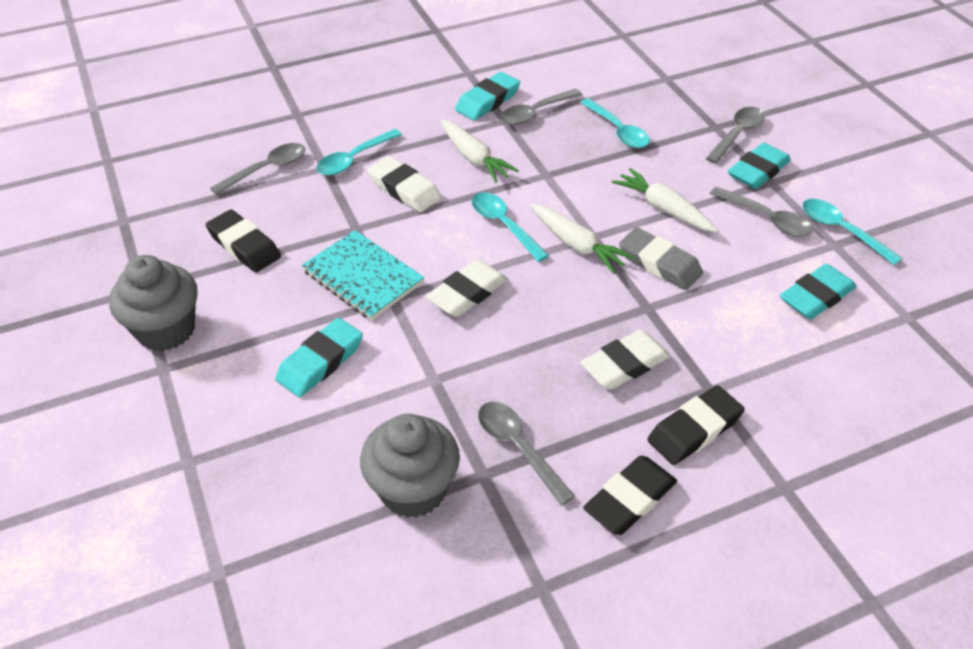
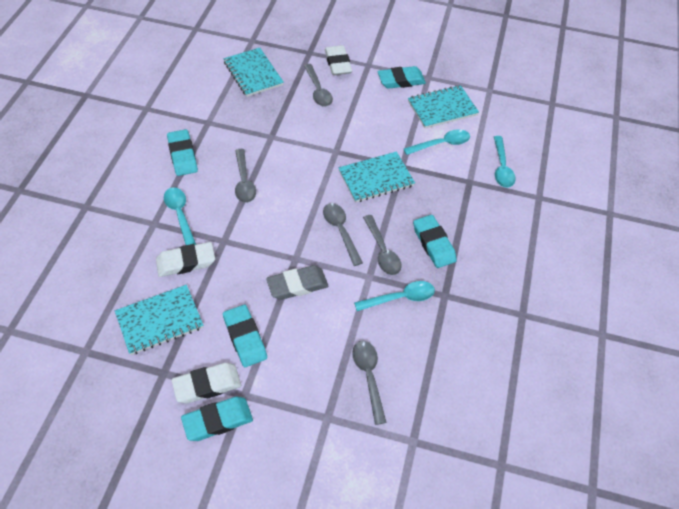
black eraser: [206,209,281,272] [583,456,677,535] [647,385,745,465] = 3 -> none = 0
grey cupcake: [109,255,198,351] [360,413,460,518] = 2 -> none = 0
turquoise eraser: [275,318,363,397] [455,72,520,120] [728,143,791,189] [780,264,857,319] = 4 -> [167,129,198,176] [181,397,253,441] [223,305,267,367] [378,66,426,89] [413,215,457,268] = 5
turquoise notebook: [302,230,424,320] = 1 -> [115,285,203,355] [224,48,284,97] [339,151,415,203] [408,85,479,128] = 4
white carrot: [440,119,519,183] [530,204,634,274] [612,168,718,232] = 3 -> none = 0

